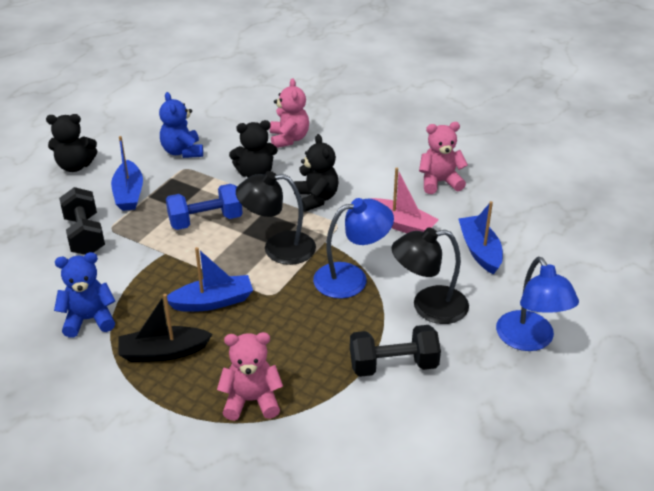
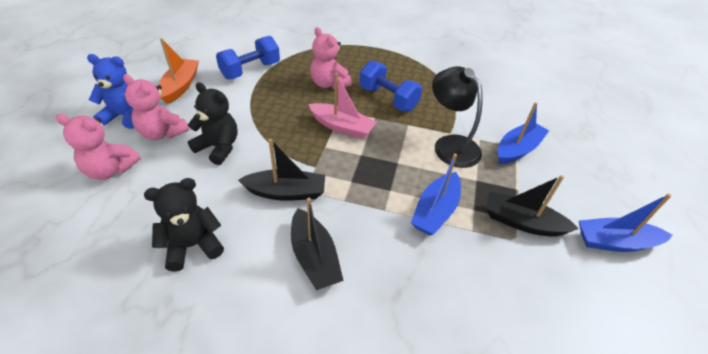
black boat: [119,294,212,362] = 1 -> [238,139,325,201] [291,198,344,290] [486,175,579,237] = 3
black dumbbell: [59,187,105,255] [350,325,441,377] = 2 -> none = 0
black lamp: [236,171,316,265] [391,227,469,324] = 2 -> [432,66,483,168] = 1
black teddy bear: [46,114,97,172] [229,120,278,177] [294,134,339,212] = 3 -> [144,178,224,272] [188,82,238,165] = 2
blue dumbbell: [166,184,243,230] = 1 -> [216,36,280,79] [359,61,422,111] = 2
blue lamp: [313,198,394,299] [496,257,579,351] = 2 -> none = 0
blue teddy bear: [54,252,115,338] [159,92,203,158] = 2 -> [87,54,134,129] = 1
orange boat: none = 0 -> [159,38,199,104] = 1

